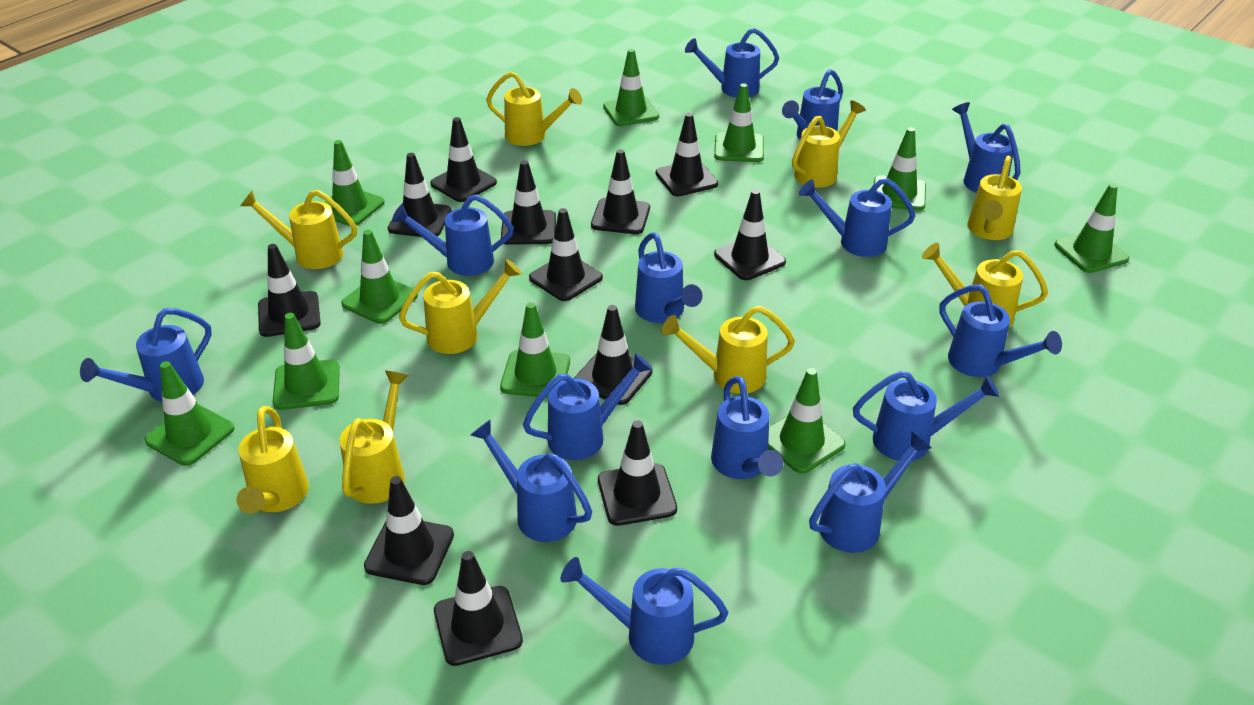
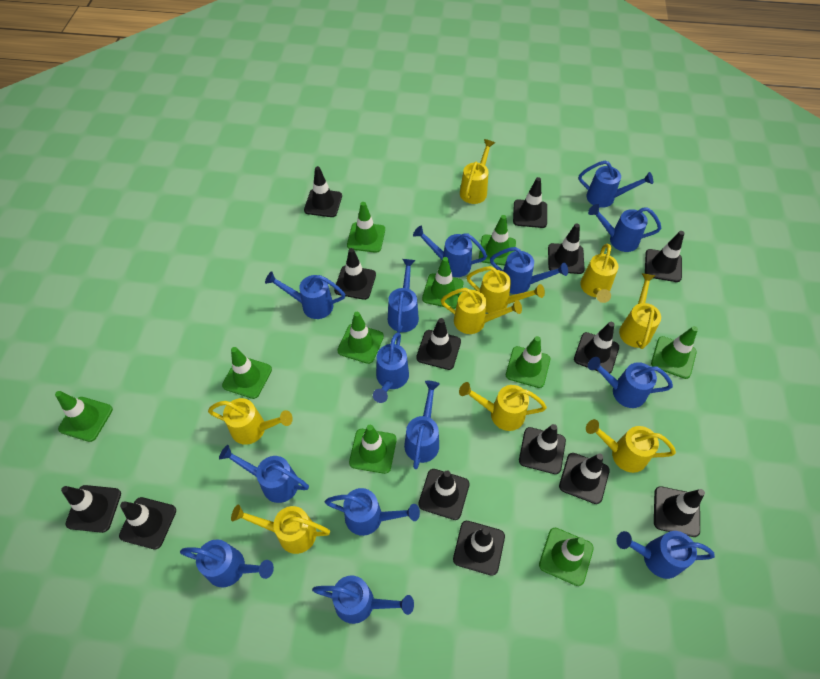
black traffic cone: [258,244,321,337] [364,476,454,585] [388,153,452,237] [430,117,497,202] [434,551,523,666] [501,160,556,245] [529,208,603,301] [574,305,653,405] [591,149,650,234] [598,420,677,526] [656,113,718,196] [714,190,786,280] = 12 -> [61,485,121,533] [119,497,176,549] [304,166,342,217] [334,248,376,300] [416,318,461,370] [418,469,470,520] [453,521,505,576] [513,177,547,228] [519,424,566,474] [548,224,585,274] [559,453,610,504] [574,322,619,373] [645,231,684,282] [654,486,705,537] = 14

